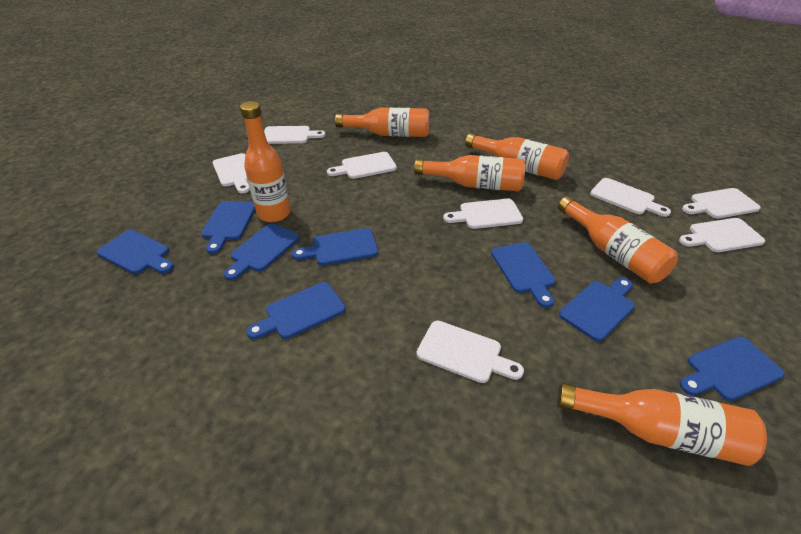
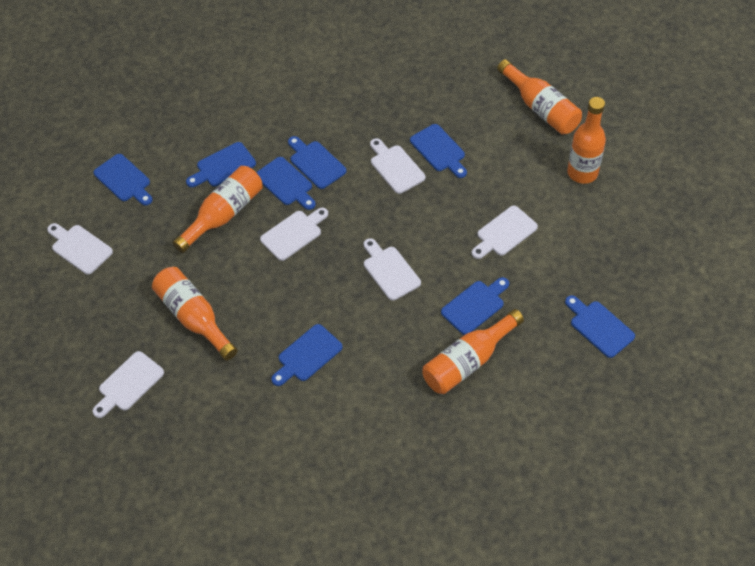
orange bottle: [240,101,291,222] [335,107,429,137] [414,155,526,192] [465,133,569,180] [557,383,767,466] [558,196,678,283] = 6 -> [152,267,238,361] [172,166,263,253] [422,309,524,394] [497,59,582,134] [567,97,606,184] = 5
white cutting board: [212,153,250,194] [264,126,326,144] [327,152,397,179] [417,321,524,383] [443,199,523,229] [590,178,671,217] [679,218,765,252] [682,188,761,219] = 8 -> [47,223,113,275] [92,351,164,418] [260,207,328,261] [364,238,421,301] [370,138,426,194] [471,206,538,259] = 6

